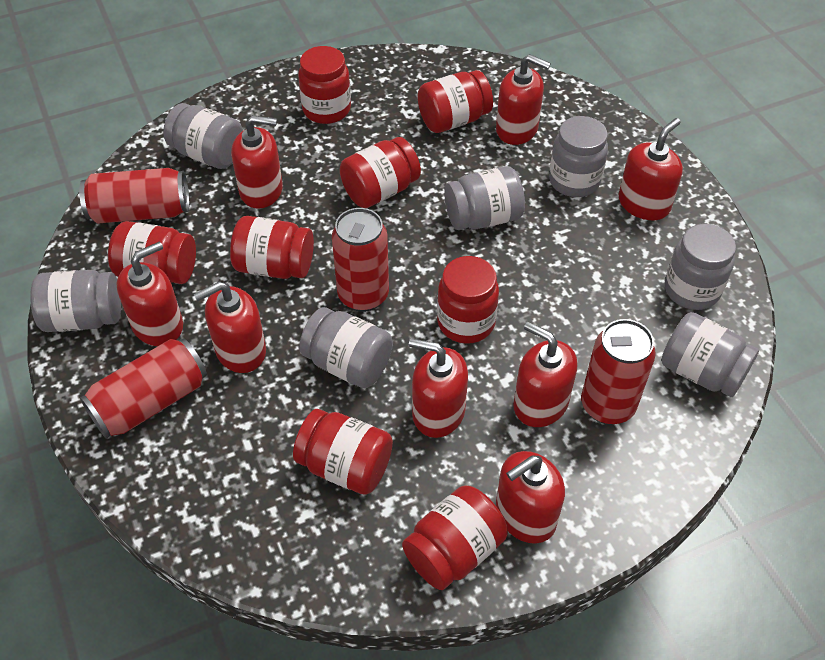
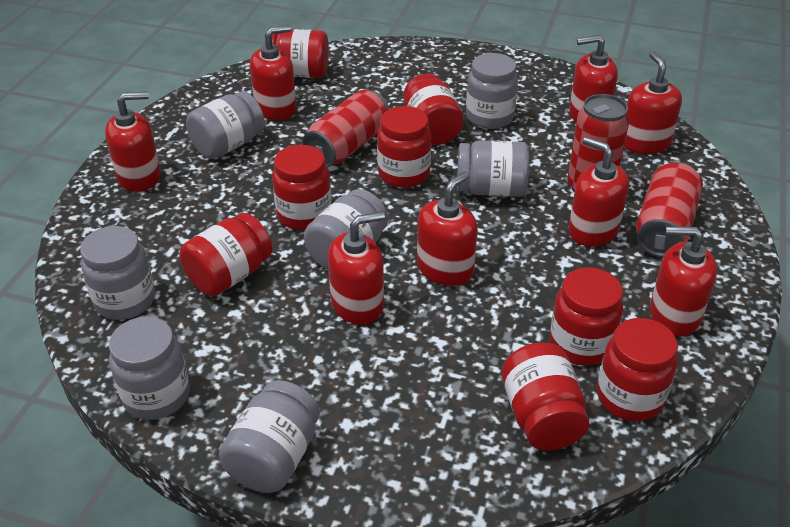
red can: [79,168,189,224] [80,339,207,439] [332,208,389,312] [581,319,656,425] = 4 -> [303,90,389,167] [567,94,630,192] [636,162,703,257] = 3

